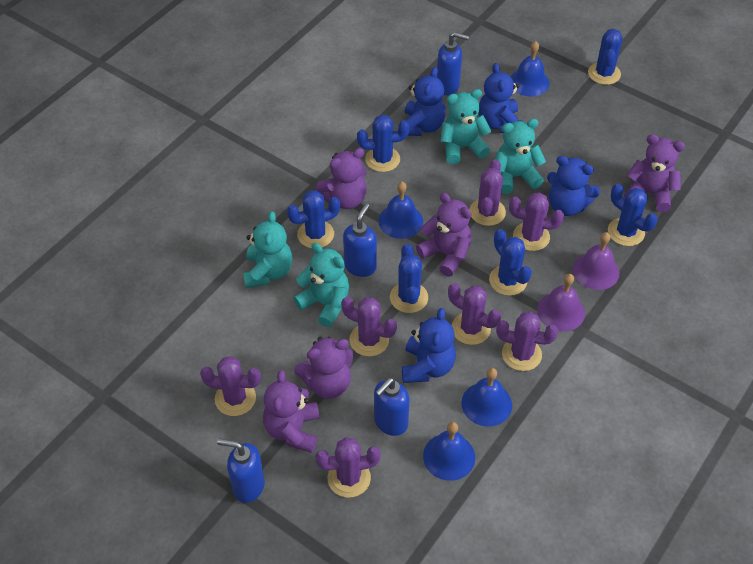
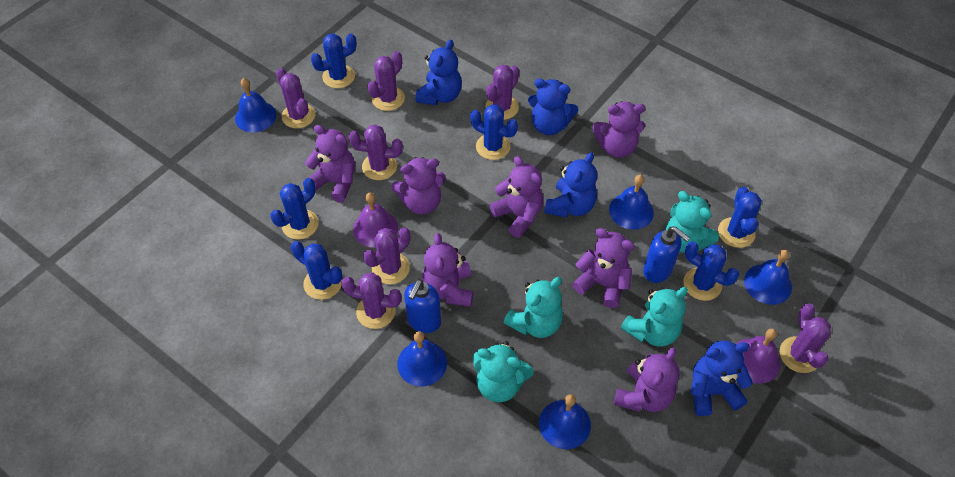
blue bell: [379,182,423,239] [423,422,475,481] [462,368,512,426] [510,41,550,96] = 4 -> [235,78,277,132] [397,331,447,386] [539,394,591,449] [609,175,654,230] [744,250,792,305] = 5
blue soap dispenser: [217,439,265,503] [343,203,377,277] [374,378,409,436] [437,32,469,95] = 4 -> [404,279,441,333] [643,226,690,283] = 2
purple teddy bear: [263,370,320,453] [294,337,354,399] [316,148,367,209] [416,193,472,276] [624,134,685,212] = 5 -> [305,125,355,203] [391,157,446,215] [422,233,473,307] [490,156,543,238] [572,228,635,308] [593,101,646,158] [614,348,679,412] = 7

